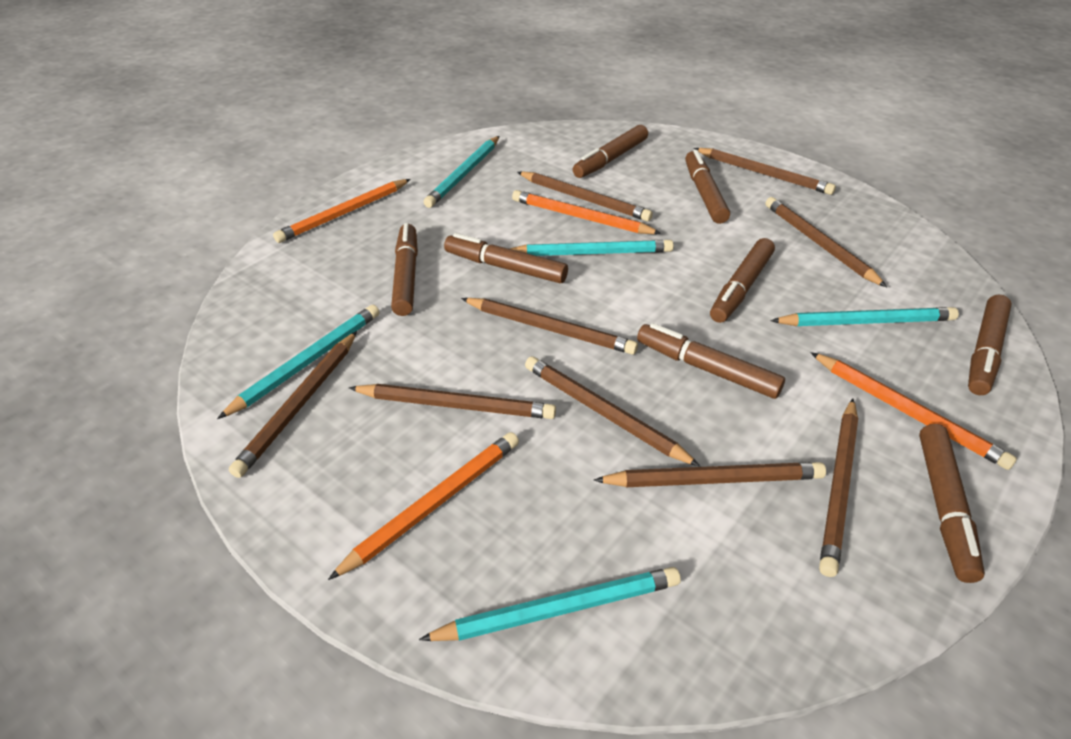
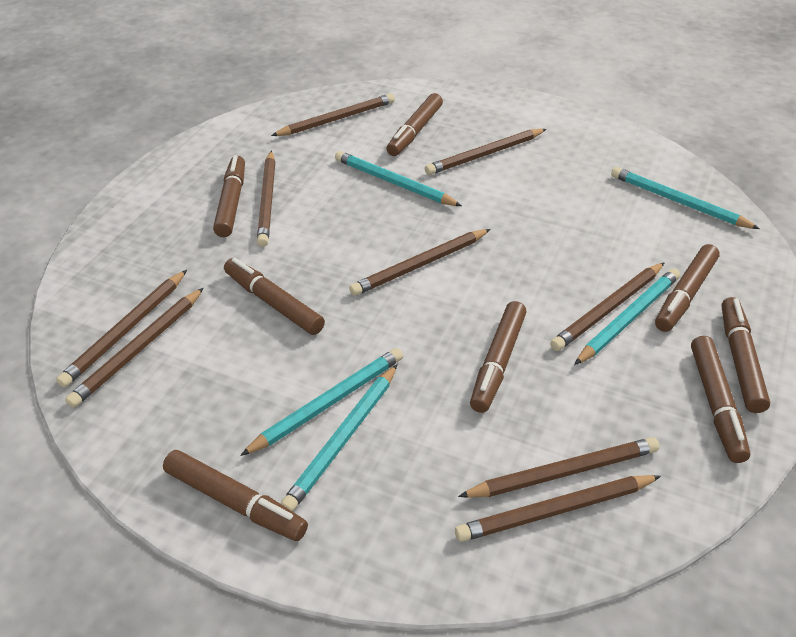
orange pencil: [273,179,411,243] [328,432,519,580] [512,190,662,234] [810,352,1017,470] = 4 -> none = 0

